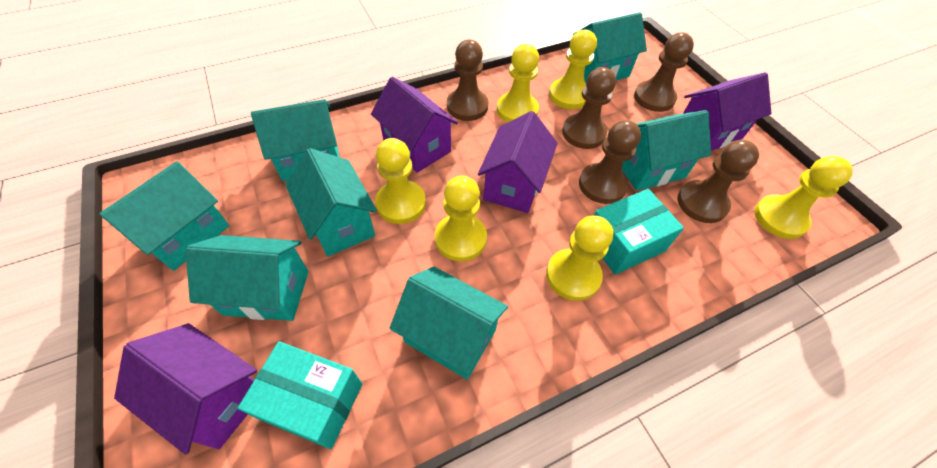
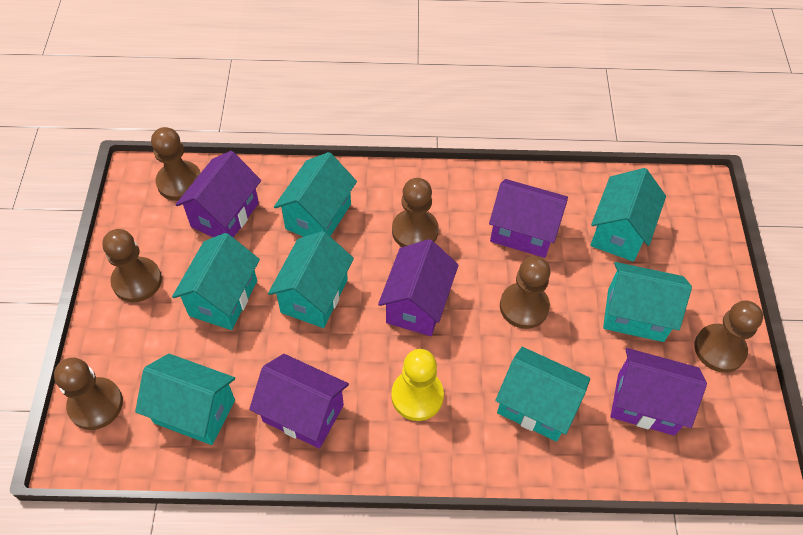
brown pawn: [447,40,488,121] [562,67,616,149] [579,120,641,204] [634,32,694,112] [678,139,759,223] = 5 -> [54,357,123,430] [102,229,162,302] [151,127,201,201] [392,178,439,247] [500,256,550,329] [694,300,763,373] = 6
purple house: [114,323,257,455] [371,77,458,173] [478,111,558,213] [683,72,771,151] = 4 -> [175,151,261,238] [249,354,349,449] [378,239,459,336] [489,179,568,258] [611,348,707,436] = 5
turquoise box: [238,341,363,449] [594,189,684,275] = 2 -> none = 0
yellow pawn: [375,138,426,224] [435,175,487,261] [497,44,539,123] [546,216,613,301] [549,30,597,109] [755,156,853,239] = 6 -> [391,349,444,421] = 1

